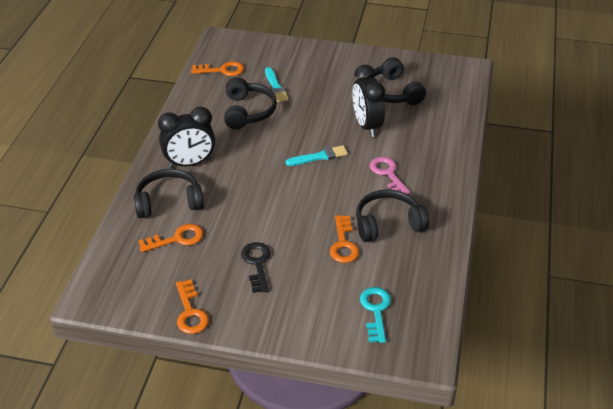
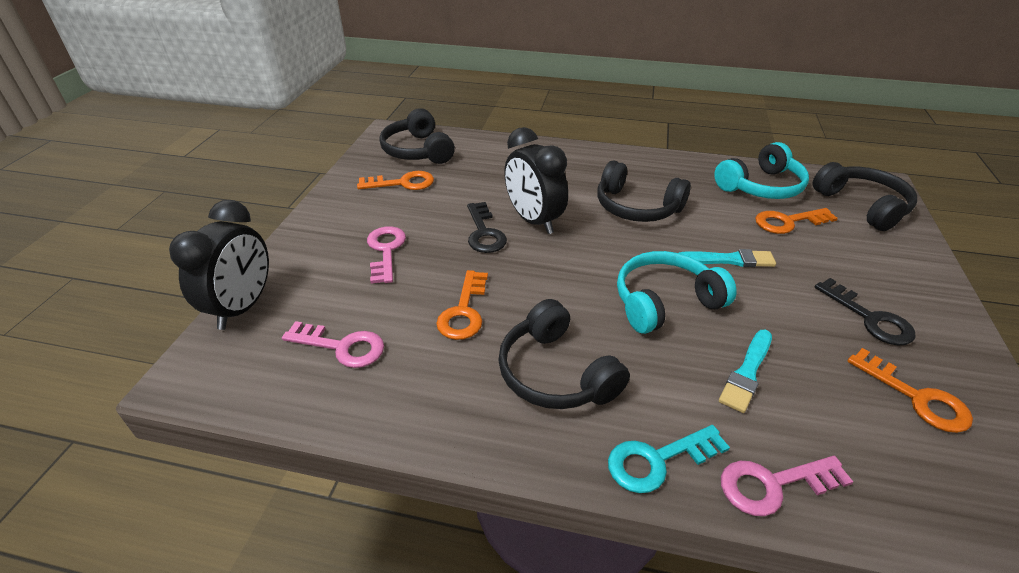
black key: [241,242,271,293] = 1 -> [467,202,507,253] [815,278,916,346] = 2
pink key: [370,157,410,195] = 1 -> [282,321,384,368] [367,226,406,284] [721,456,853,516] = 3
turquoise headphones: none = 0 -> [617,251,737,334] [714,142,809,199] = 2

